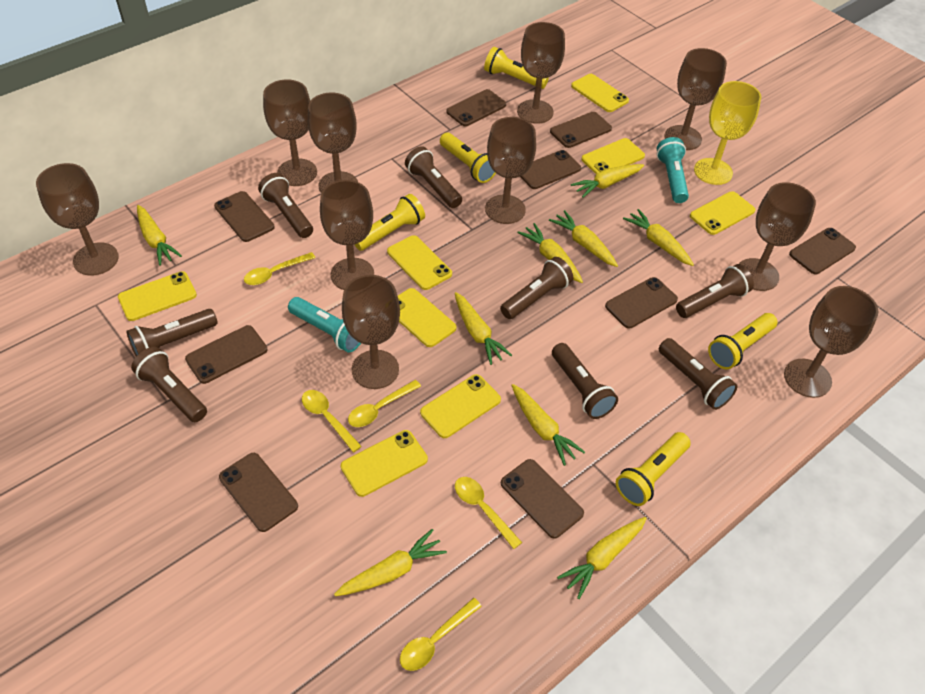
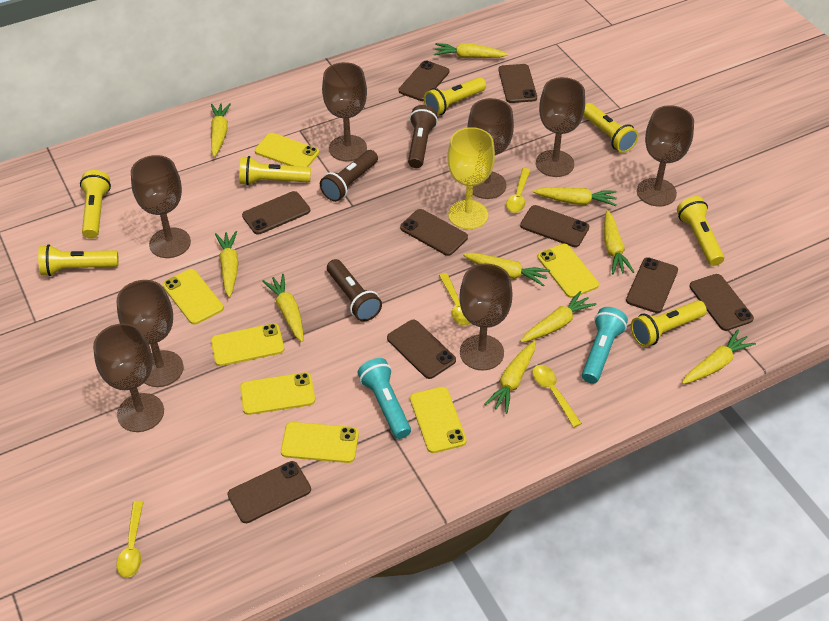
brown flashlight: [126,309,218,356] [131,347,207,422] [258,173,313,238] [405,146,462,208] [500,257,573,319] [552,343,618,419] [659,338,737,410] [676,264,754,318] = 8 -> [320,150,378,202] [327,259,382,322] [408,105,438,168] = 3
brown goblet: [36,163,119,275] [263,80,317,186] [308,93,358,193] [320,180,374,290] [342,275,400,389] [485,117,536,224] [517,22,565,124] [664,48,727,150] [739,182,816,291] [784,286,879,398] = 10 -> [93,323,164,432] [116,280,184,387] [131,155,191,258] [322,62,367,161] [459,263,513,370] [468,98,514,199] [536,77,585,177] [637,105,694,206] = 8
yellow carrot: [137,205,182,265] [334,529,447,596] [455,292,512,365] [511,384,585,466] [517,223,583,283] [549,210,618,267] [557,517,647,599] [571,164,644,198] [623,209,694,266] = 9 -> [211,103,231,157] [215,231,239,297] [262,274,303,342] [434,43,508,58] [463,253,550,286] [484,341,536,414] [520,291,596,343] [533,188,617,206] [604,210,634,274] [682,330,756,384] = 10
yellow flashlight: [355,194,425,251] [440,133,496,183] [484,47,549,89] [616,432,691,506] [708,313,777,369] = 5 -> [38,244,119,276] [80,170,111,239] [239,156,311,186] [424,77,486,115] [583,103,638,153] [631,300,707,347] [677,196,724,266] = 7
yellow phone: [118,271,197,321] [341,430,428,497] [387,235,452,290] [398,288,456,347] [420,374,501,438] [571,74,629,112] [582,138,645,174] [690,191,756,235] = 8 -> [163,269,224,325] [211,323,284,366] [240,372,315,415] [255,133,319,167] [281,422,359,463] [410,387,467,453] [537,244,599,298] = 7
yellow spoon: [244,252,315,285] [302,390,362,452] [348,380,421,427] [400,598,482,671] [455,477,522,549] = 5 -> [116,501,143,578] [439,273,471,326] [506,168,530,213] [532,365,582,427] = 4

